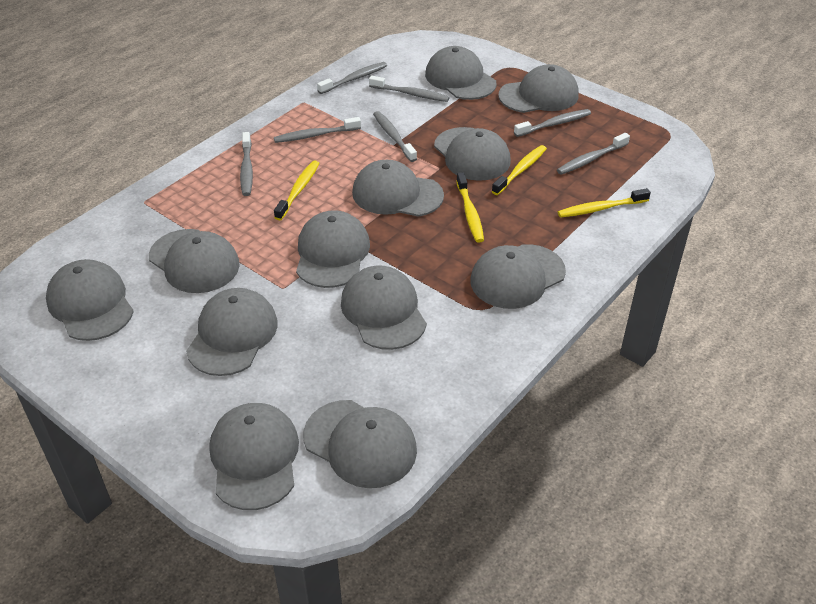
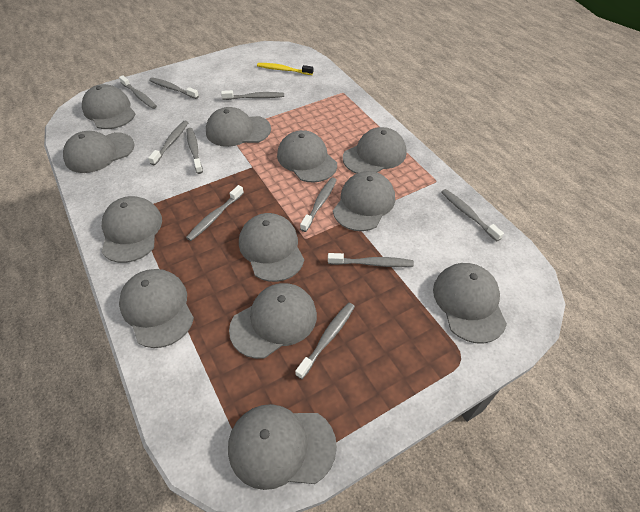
grey toothbrush: [240,132,253,196] [274,117,361,143] [317,62,387,94] [369,75,450,102] [373,111,417,162] [514,109,591,137] [557,133,630,175] = 7 -> [119,75,157,109] [148,121,189,165] [149,77,199,99] [186,185,244,241] [187,128,203,174] [221,90,284,100] [295,303,355,379] [300,177,336,232] [328,253,414,267] [441,189,504,241] = 10
yellow toothbrush: [274,160,319,220] [456,173,484,243] [492,145,547,195] [558,188,651,218] = 4 -> [257,63,313,75] = 1

